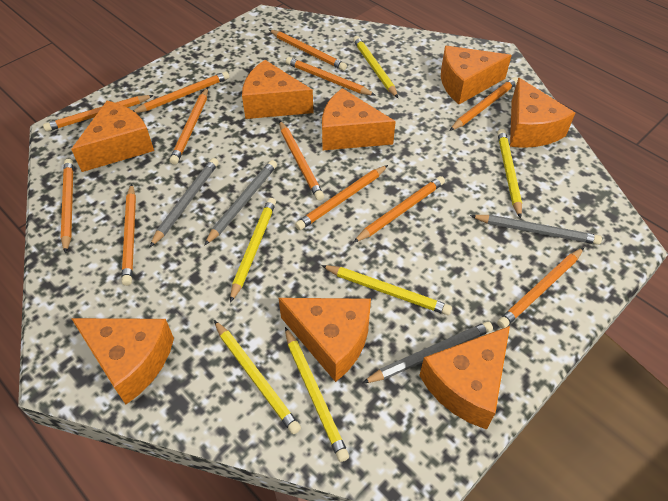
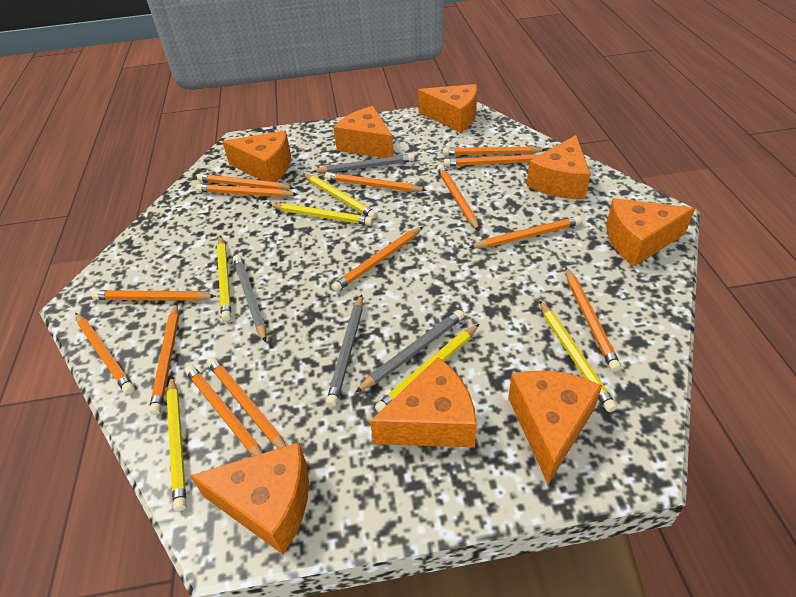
orange pencil: [43,95,154,132] [61,159,73,254] [122,184,136,286] [133,71,229,113] [170,87,208,165] [269,30,347,71] [279,120,324,200] [286,57,376,96] [295,165,388,230] [353,176,445,243] [449,77,518,131] [497,248,584,328] = 12 -> [76,313,135,394] [91,290,216,301] [149,303,179,415] [185,365,263,456] [196,184,298,197] [197,174,294,190] [207,357,286,448] [325,172,427,192] [331,227,423,292] [437,165,479,231] [443,146,546,155] [444,154,539,167] [469,216,582,248] [566,267,621,372] = 14

